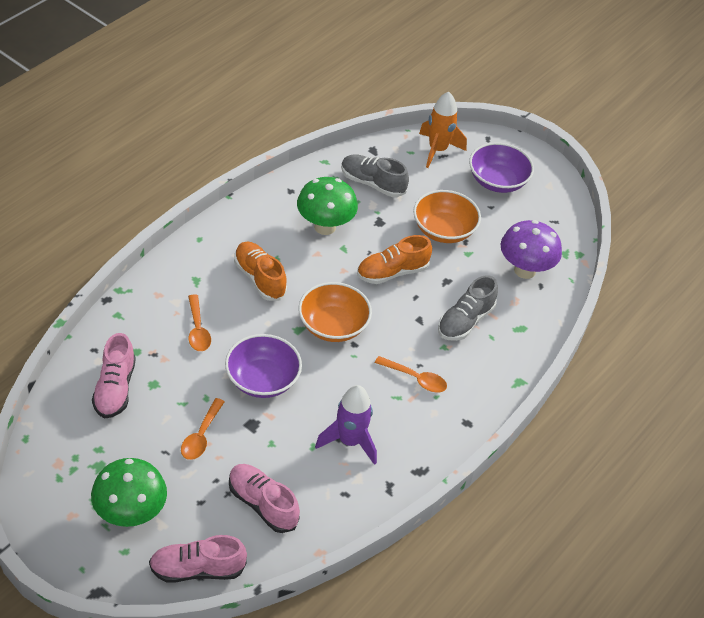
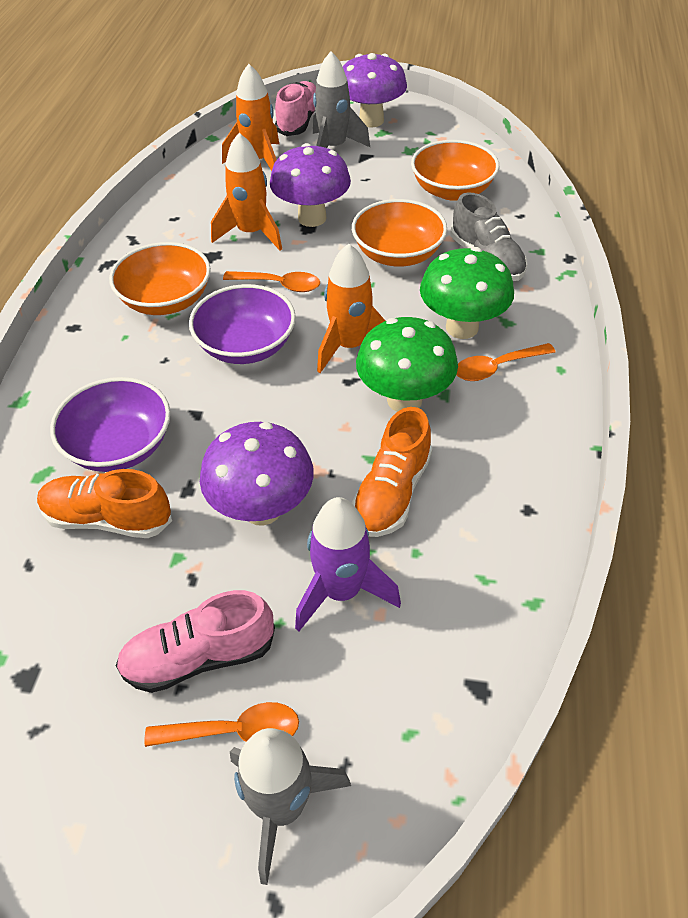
grey rocket: none = 0 -> [230,728,351,885] [313,51,371,148] = 2
grey shoe: [341,154,409,197] [438,275,498,341] = 2 -> [450,192,527,281] = 1
orange bowl: [298,282,372,342] [413,190,481,243] = 2 -> [109,242,211,315] [352,199,447,267] [411,140,499,201] = 3
orange rocket: [419,92,467,168] = 1 -> [211,133,282,251] [222,64,279,171] [317,243,385,373] = 3
pink shoe: [92,333,136,418] [149,535,247,583] [229,464,300,533] = 3 -> [116,590,275,693] [275,81,316,136] = 2
purple mushroom: [501,220,562,279] = 1 -> [200,422,314,526] [270,143,351,227] [343,53,407,128] = 3

